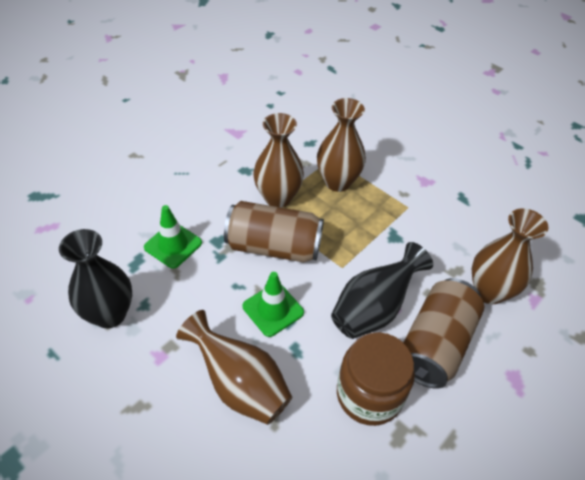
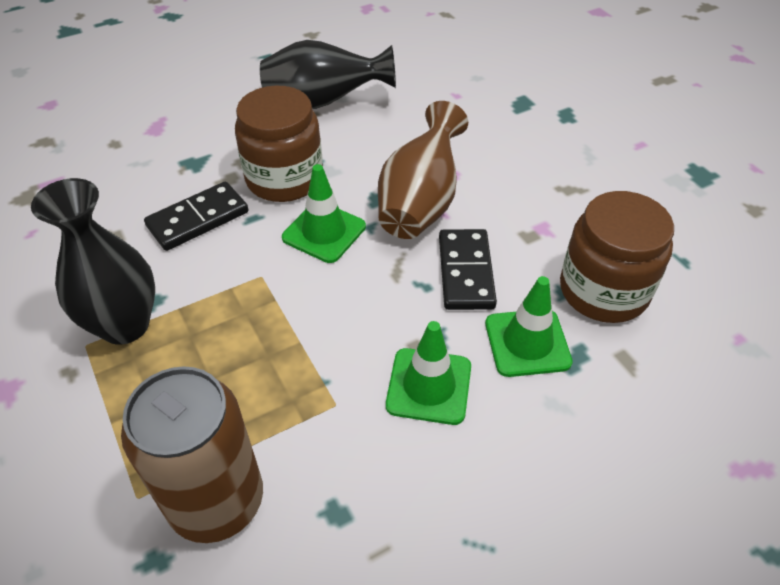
black domino: none = 0 -> [144,181,248,251] [439,229,497,310] = 2
brown can: [224,201,324,262] [403,278,484,389] = 2 -> [121,366,263,543] = 1
brown jar: [337,332,415,426] = 1 -> [235,86,323,202] [560,191,674,323] = 2
brown vase: [176,310,292,425] [253,113,304,208] [317,98,366,192] [472,208,548,304] = 4 -> [378,101,468,239] = 1
green traffic cone: [144,205,202,269] [243,272,304,337] = 2 -> [282,164,366,263] [386,321,471,425] [485,276,573,377] = 3

